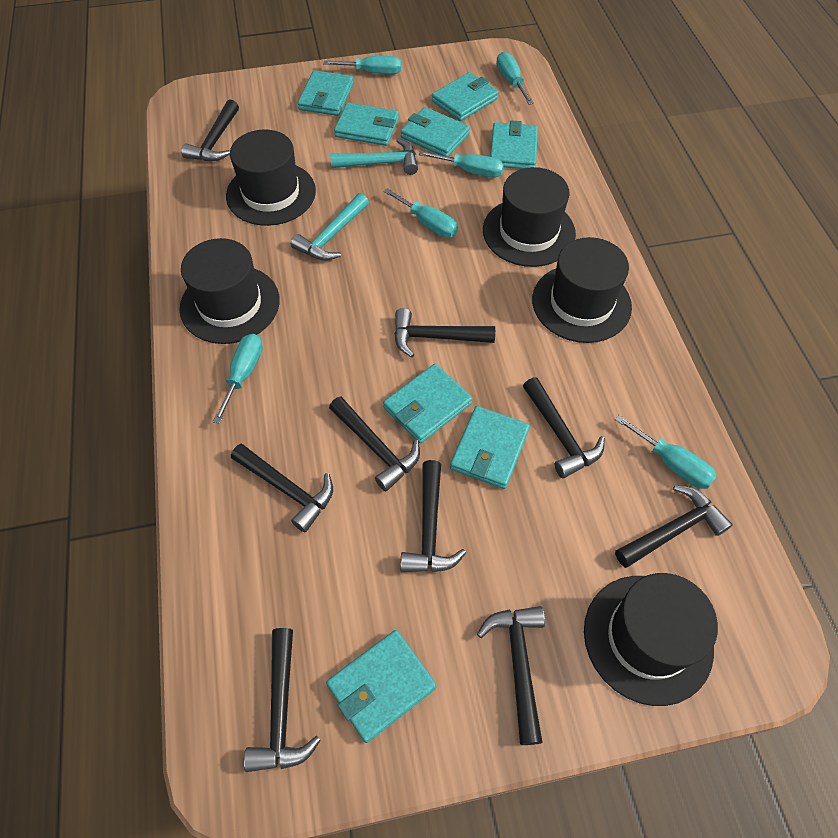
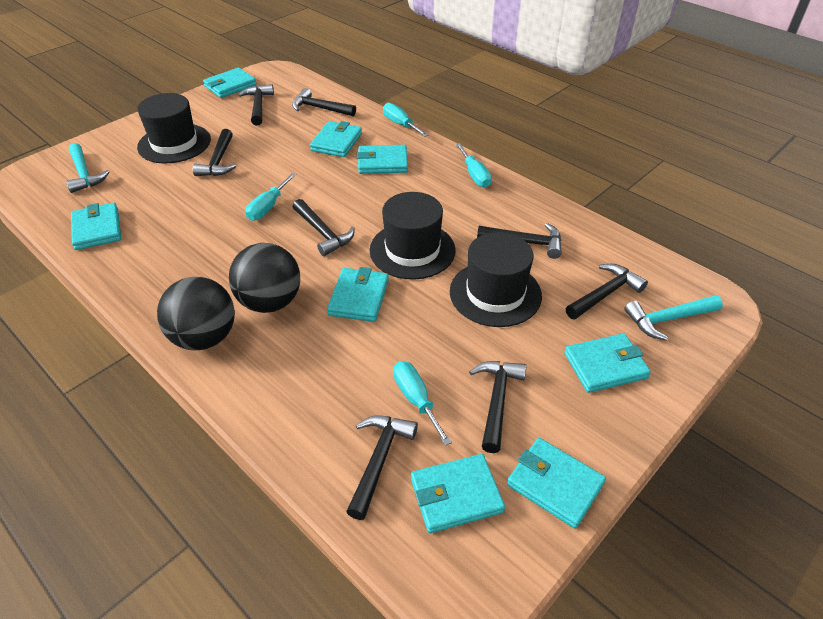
black ball: none = 0 -> [157,277,235,350] [229,243,300,313] = 2
black hammer: [181,99,239,161] [231,444,333,532] [244,628,321,772] [329,397,420,491] [394,308,495,358] [400,460,466,572] [477,606,545,745] [523,377,605,478] [615,485,733,568] = 9 -> [193,129,236,176] [238,84,274,125] [292,88,356,117] [293,199,355,256] [346,415,418,520] [469,361,527,453] [477,223,562,259] [566,264,648,319] = 8
black hat: [180,238,280,344] [226,129,316,226] [483,167,576,267] [532,237,632,343] [584,573,718,706] = 5 -> [137,93,211,163] [369,192,455,280] [450,232,542,327] = 3
turquoise screwdriver: [213,334,263,424] [323,56,401,74] [384,188,458,238] [419,151,504,178] [496,52,534,105] [615,415,717,489] = 6 -> [246,173,296,221] [383,103,429,137] [393,361,452,446] [456,143,492,188] = 4

